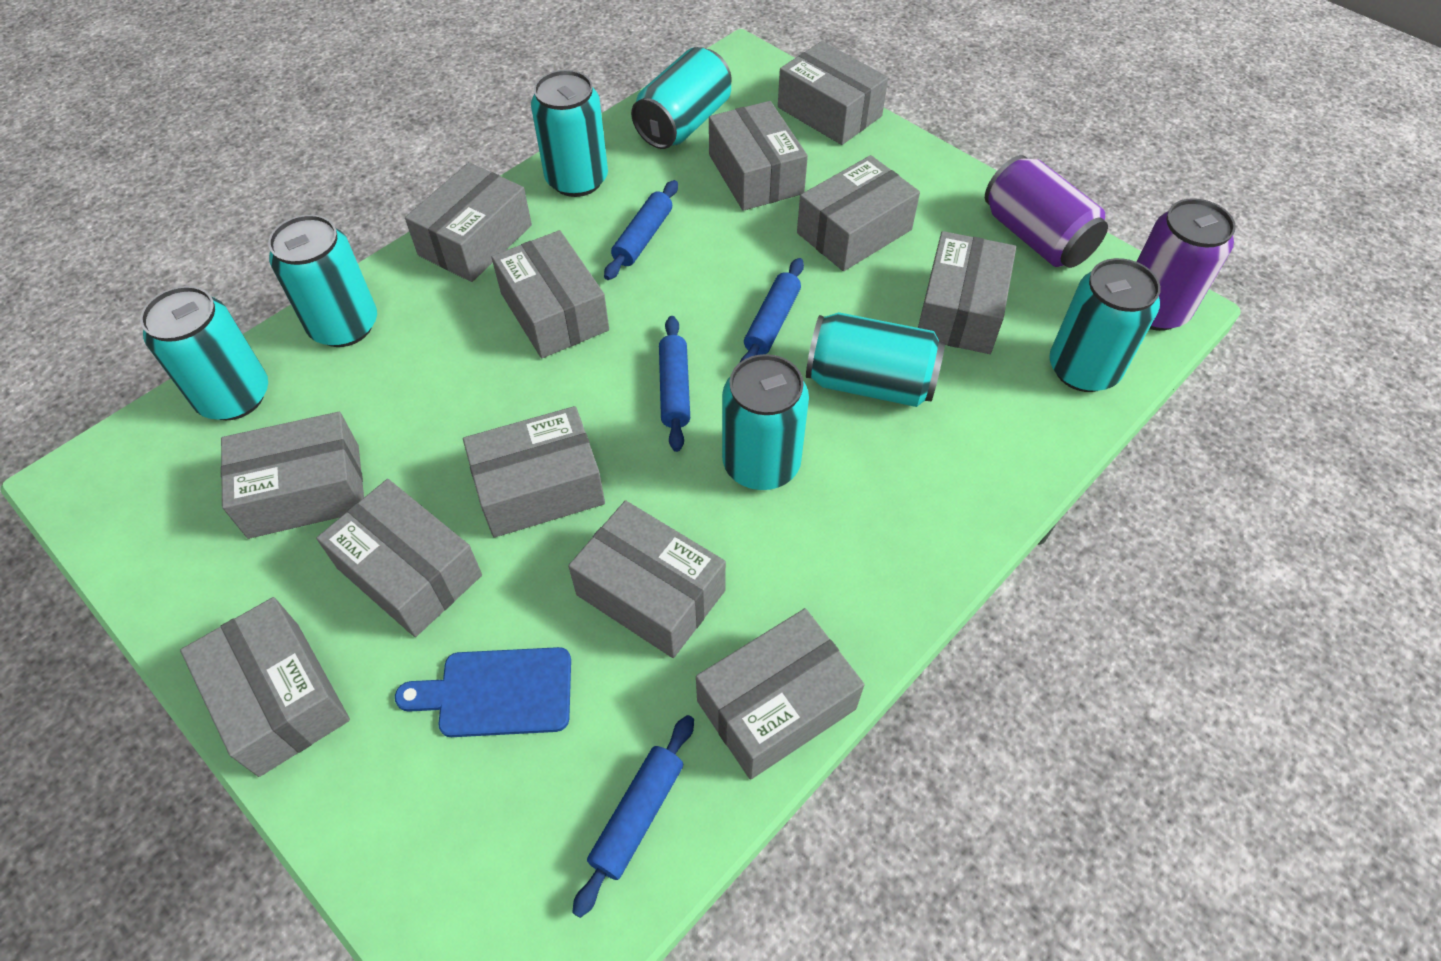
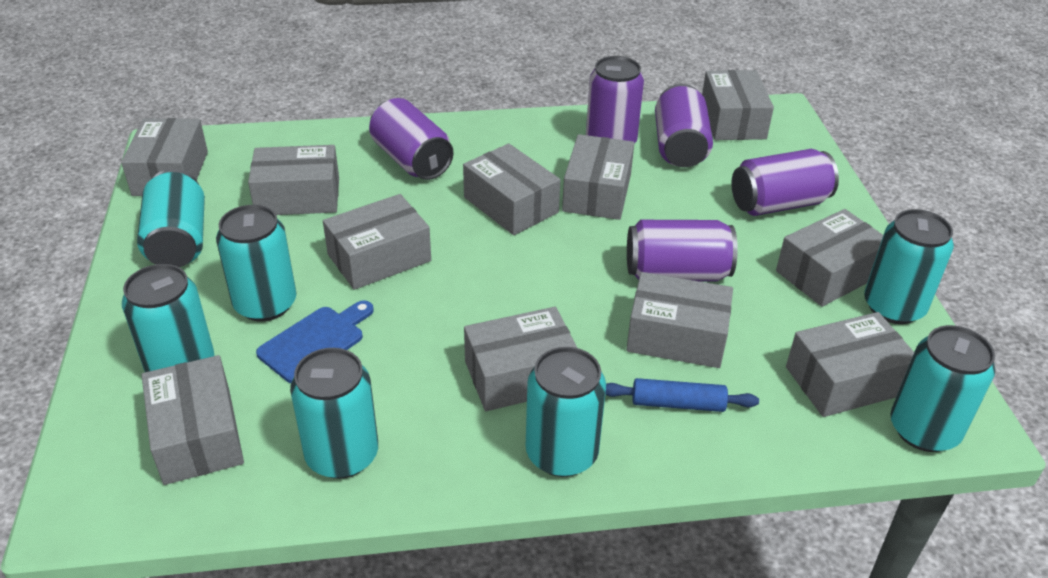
blue rolling pin: [572,715,694,918] [604,180,678,280] [659,316,690,452] [740,258,804,362] = 4 -> [605,378,759,412] = 1
grey box: [180,597,350,777] [221,412,364,539] [316,479,482,637] [405,162,532,282] [463,406,605,538] [491,230,609,358] [568,501,726,658] [696,608,865,780] [709,101,808,211] [778,41,888,145] [797,155,920,271] [918,231,1016,354] = 12 -> [121,118,208,196] [142,355,244,485] [248,145,339,215] [323,194,431,290] [463,143,561,235] [464,307,577,411] [562,134,634,220] [626,272,733,368] [702,70,774,140] [776,209,883,307] [786,312,914,417] = 11
purple can: [985,155,1108,268] [1137,198,1236,331] = 2 -> [369,98,453,180] [586,56,644,144] [627,220,738,282] [655,84,713,167] [731,149,839,216] = 5

